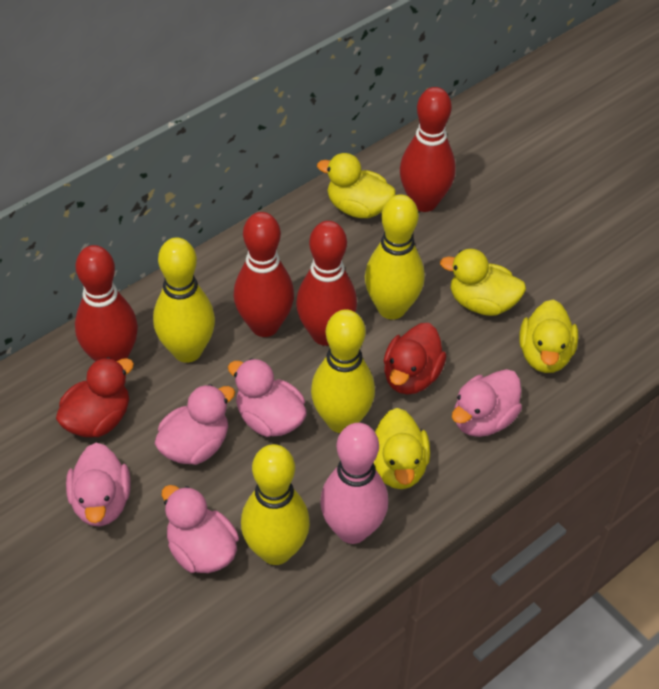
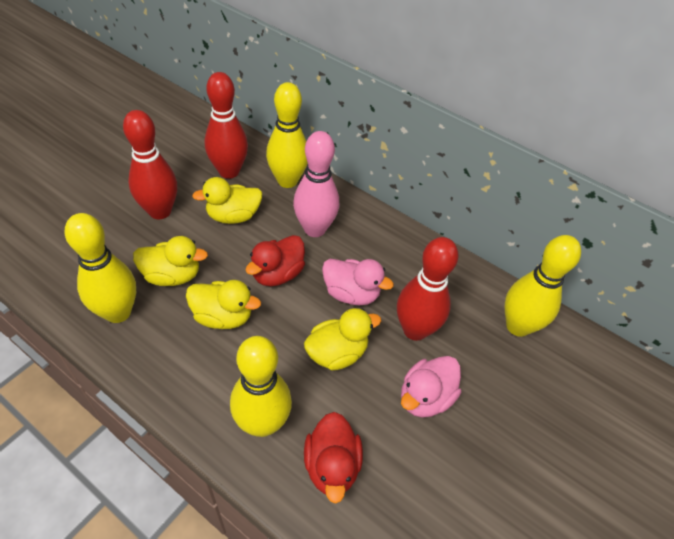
pink duck: [66,443,131,527] [155,384,235,465] [162,485,239,573] [228,358,307,437] [452,369,522,437] = 5 -> [322,259,394,305] [401,356,461,418] = 2
red bowling pin: [75,245,138,362] [233,212,294,337] [296,221,357,346] [400,87,456,212] = 4 -> [123,110,177,219] [204,72,248,179] [397,237,459,341] = 3

